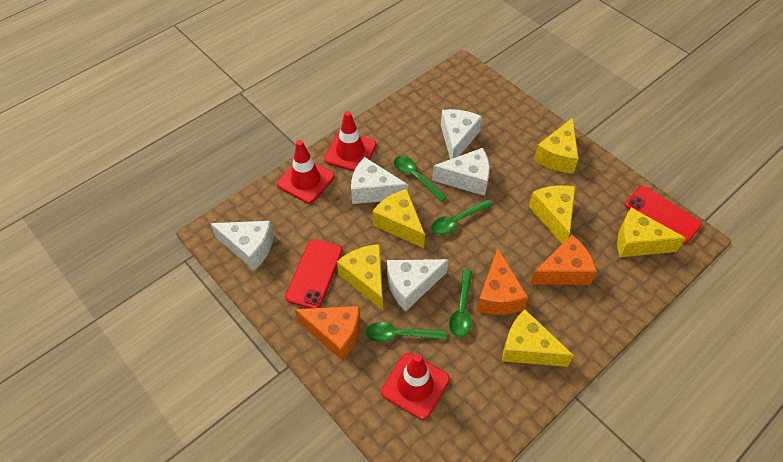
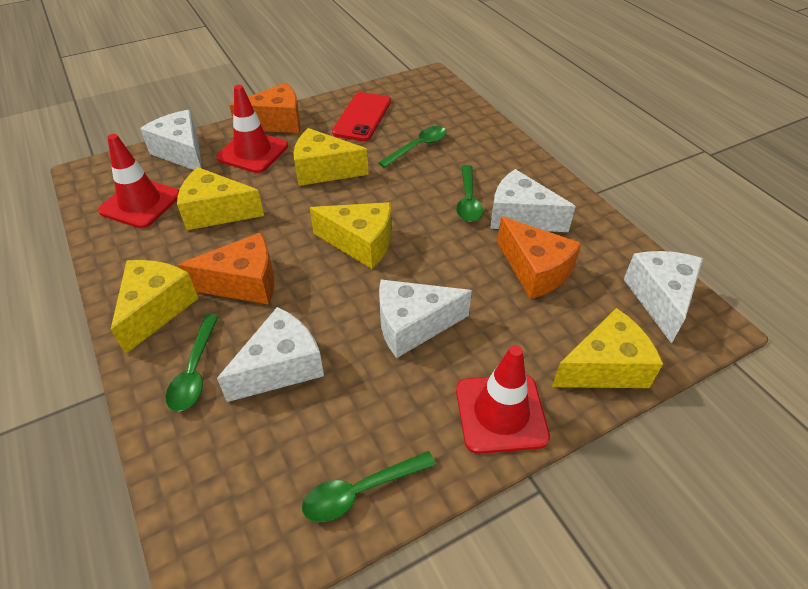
red phone: [285,239,343,308] [625,186,702,244] = 2 -> [332,92,391,141] = 1
yellow cheese: [337,244,383,310] [372,189,425,248] [502,309,574,367] [529,185,576,244] [534,118,579,174] [617,208,686,257] = 6 -> [111,260,199,354] [177,167,264,230] [294,128,369,186] [310,202,391,269] [552,308,663,388] = 5

